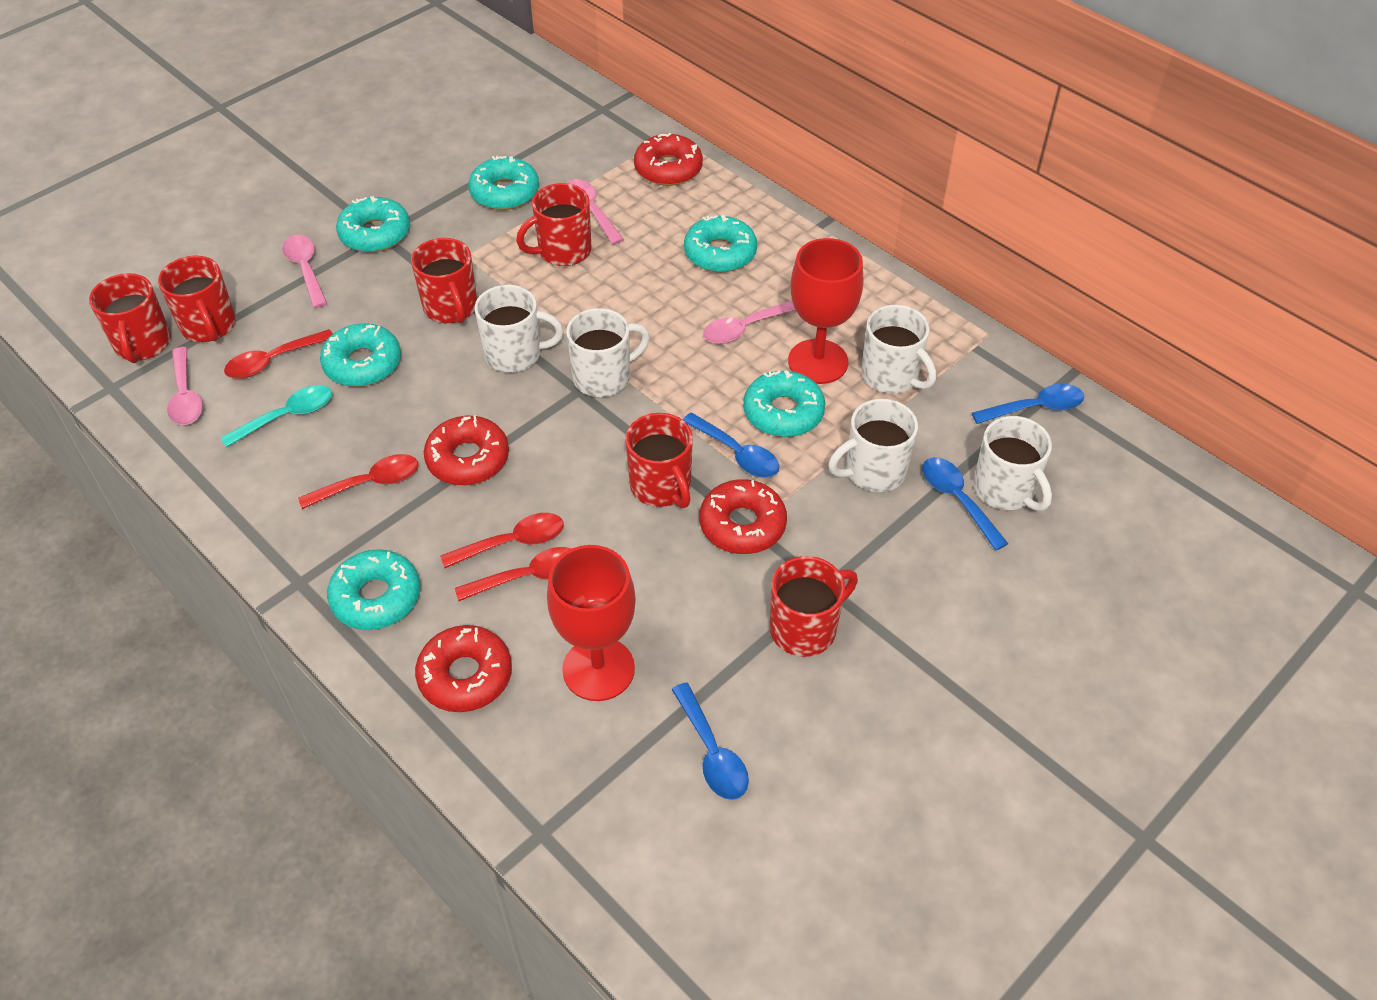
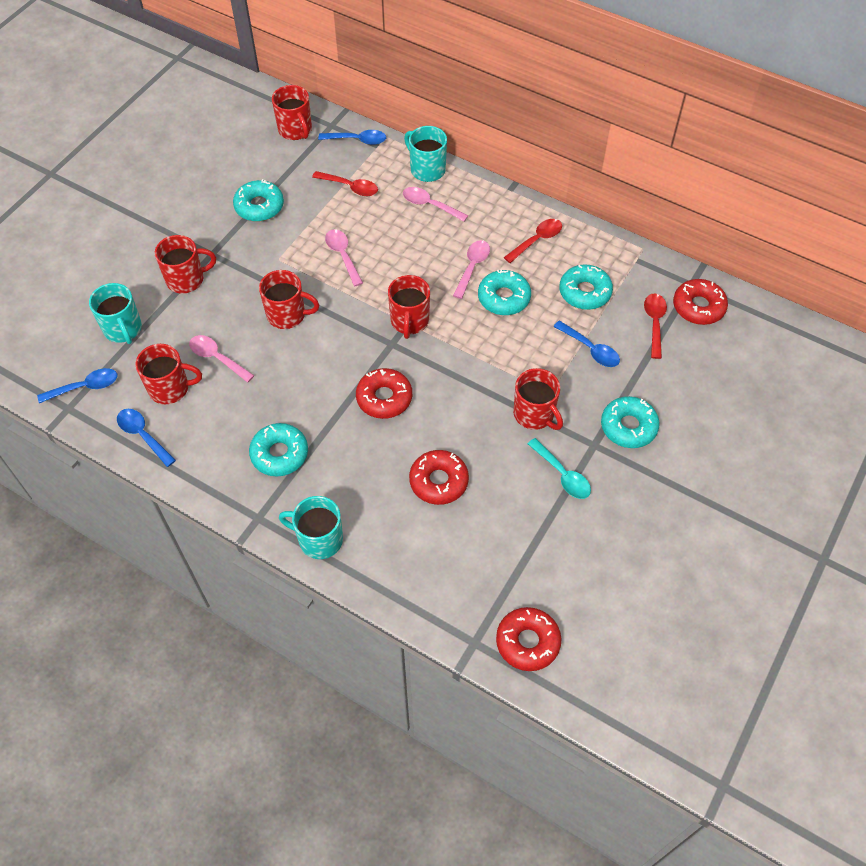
red goblet: [547,545,636,701] [788,238,863,384] = 2 -> none = 0
red spoon: [224,329,333,379] [298,454,418,509] [440,513,564,568] [455,547,571,601] = 4 -> [312,171,378,196] [504,219,562,263] [644,294,667,359] = 3
turquoise donut: [320,323,401,387] [327,549,420,630] [336,196,410,252] [468,156,539,210] [684,215,757,273] [743,370,825,437] = 6 -> [233,179,284,222] [249,423,308,476] [478,270,531,315] [559,265,613,310] [601,396,660,448] = 5
turquoise mug: none = 0 -> [89,283,142,344] [279,496,343,559] [404,126,447,182] = 3
white mug: [475,285,563,373] [566,308,650,397] [828,399,918,492] [862,305,936,394] [973,416,1052,511] = 5 -> none = 0

